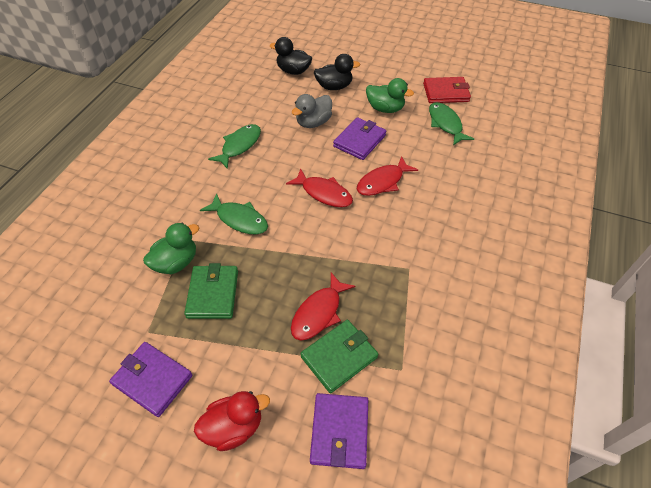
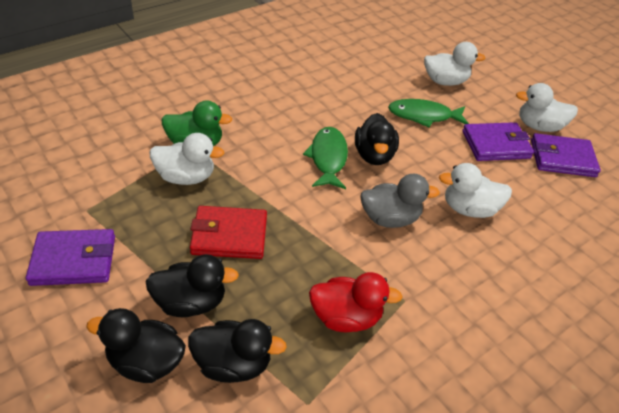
black duck: [270,37,312,75] [314,54,360,90] = 2 -> [86,308,186,383] [145,254,239,317] [188,319,287,383] [355,113,399,165] = 4
green duck: [143,223,199,274] [366,78,414,113] = 2 -> [161,101,232,146] = 1
green fish: [200,193,268,234] [208,124,261,169] [429,102,474,146] = 3 -> [303,127,348,189] [388,99,469,127] = 2
green wallet: [184,263,238,319] [300,320,378,393] = 2 -> none = 0
red fish: [286,169,353,207] [291,273,355,341] [357,156,418,196] = 3 -> none = 0
white duck: none = 0 -> [150,133,224,185] [424,42,486,86] [439,163,512,218] [516,83,578,132] = 4

